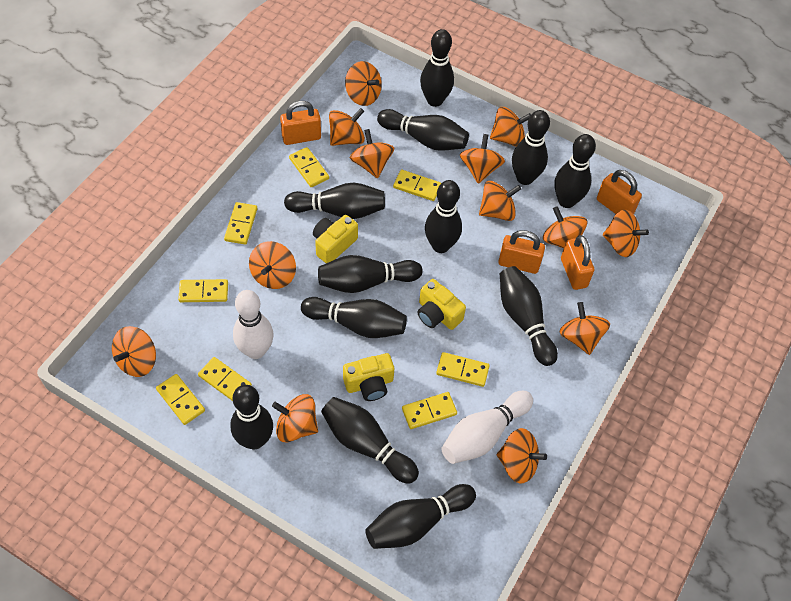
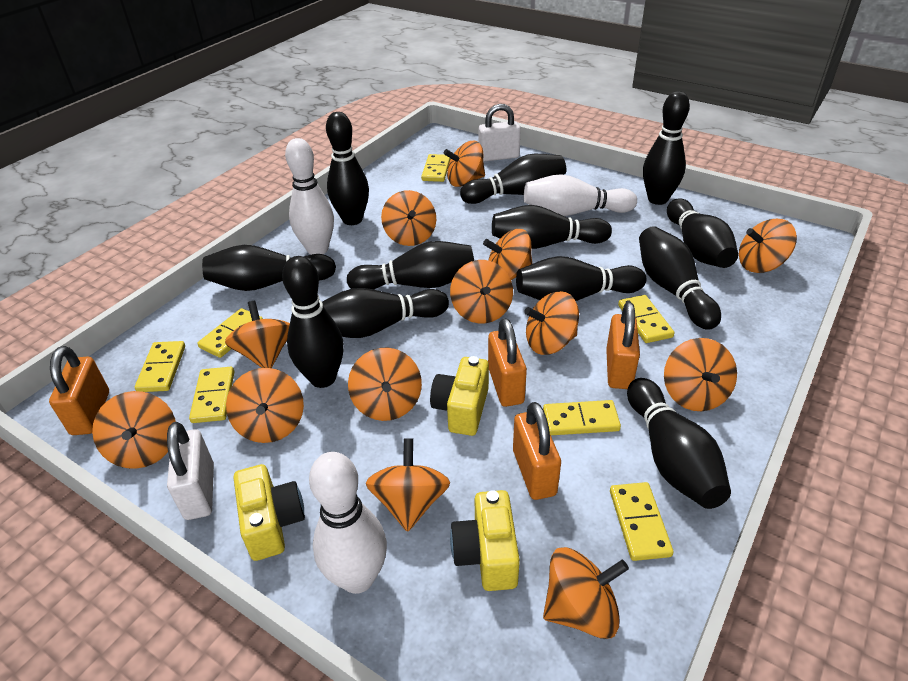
white bowling pin: [233,290,274,359] [441,391,533,464] = 2 -> [285,138,334,255] [309,452,387,594] [524,174,637,216] = 3
white padlock: none = 0 -> [167,422,214,520] [479,104,521,162] = 2
yellow domino: [156,374,205,425] [178,279,228,302] [198,357,252,401] [224,202,258,245] [289,147,329,187] [393,169,441,201] [402,392,457,429] [436,352,490,387] = 8 -> [135,341,185,392] [189,367,234,423] [197,308,263,358] [421,154,451,182] [543,400,621,435] [610,482,674,561] [618,295,674,343] = 7

